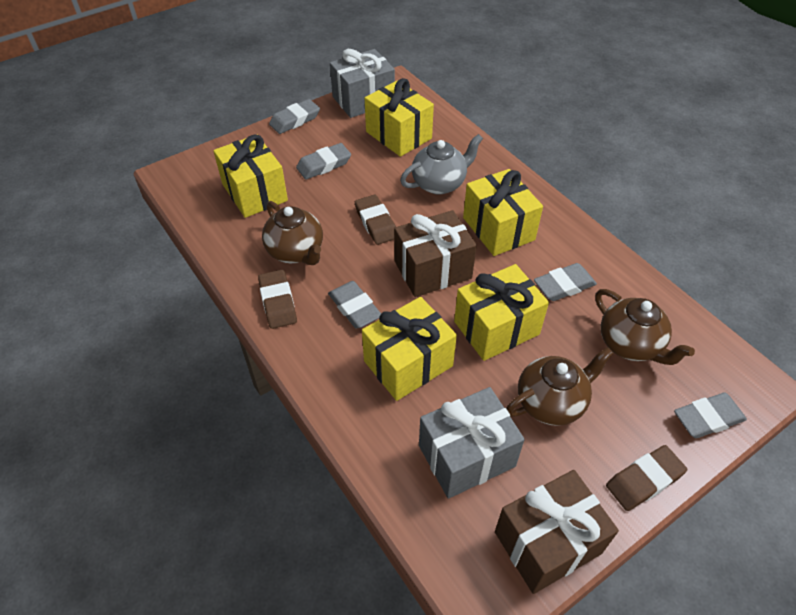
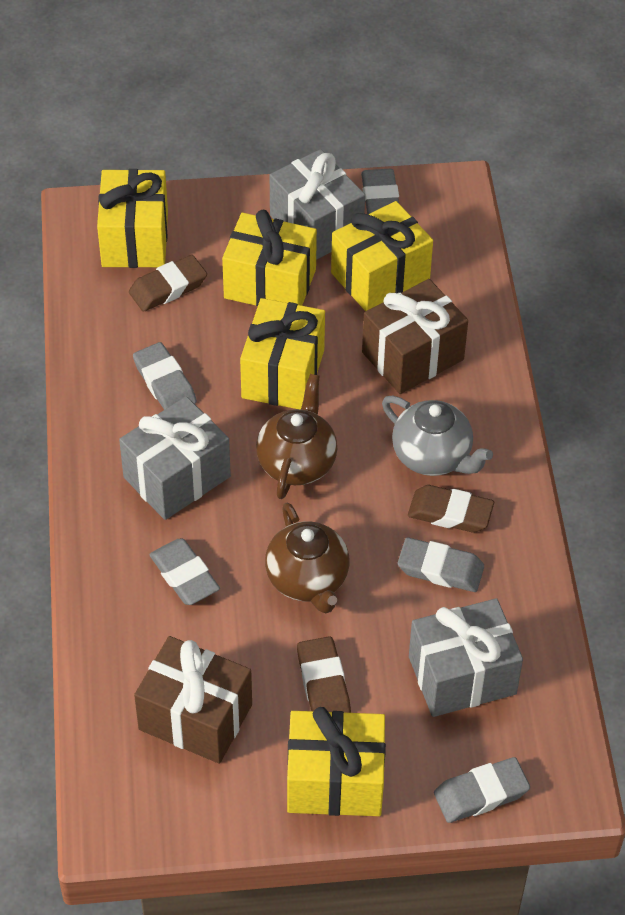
brown teapot: [262,201,323,265] [506,347,614,426] [595,289,695,365] = 3 -> [256,374,337,499] [265,503,350,614] = 2
grey gift: [330,49,395,118] [419,387,525,499] = 2 -> [119,396,231,520] [270,149,365,260] [409,598,523,717] = 3

